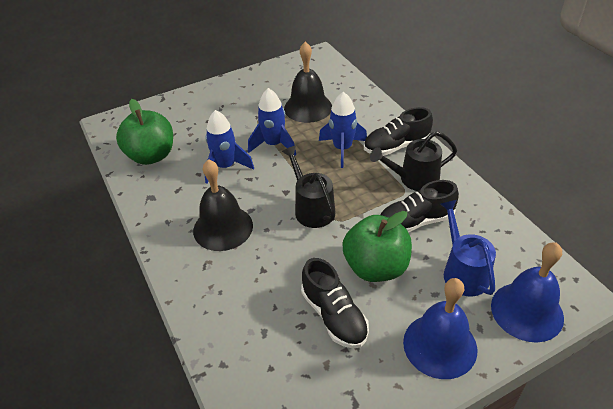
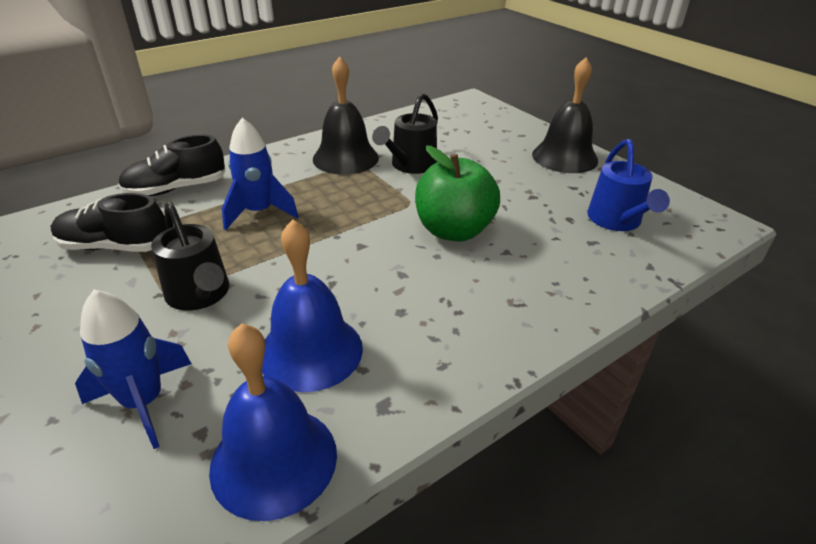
black shoe: [301,258,369,348] [364,107,433,156] [380,180,459,233] = 3 -> [51,193,167,252] [118,135,225,196] = 2
blue rocket: [205,110,254,184] [248,88,296,156] [319,92,367,168] = 3 -> [75,289,192,449] [222,118,298,230] = 2
green apple: [116,99,173,165] [342,211,412,282] = 2 -> [415,145,500,242] = 1

